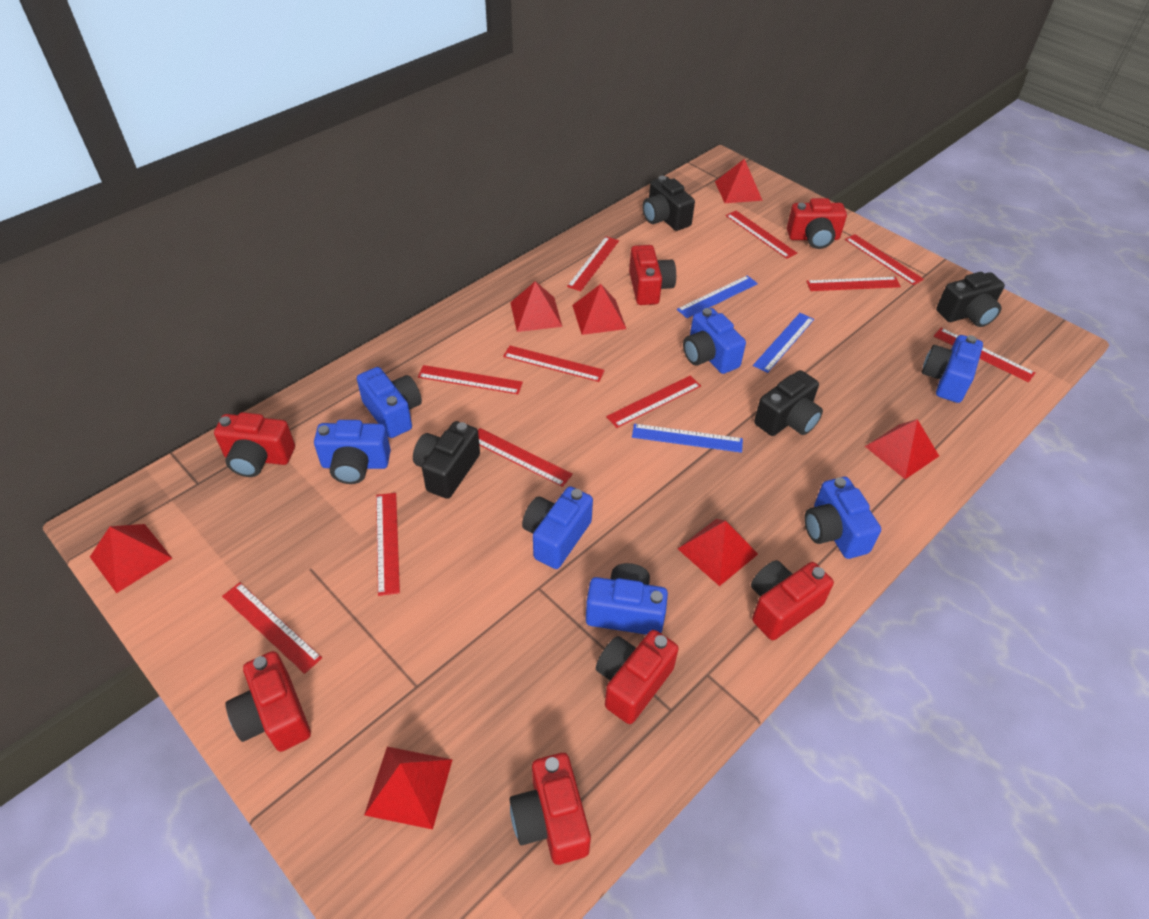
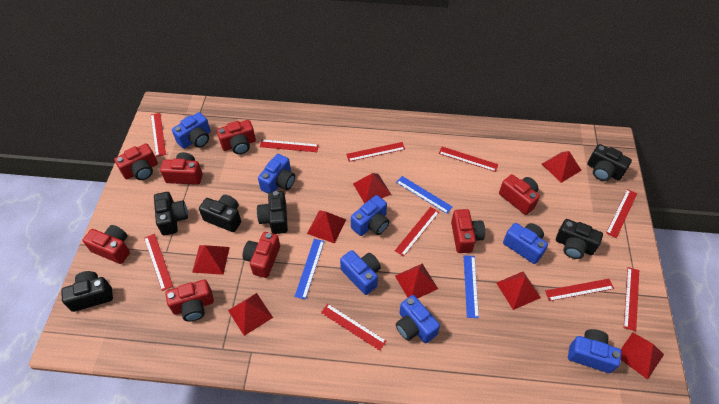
black camera: [413,421,480,499] [642,176,695,231] [754,370,823,436] [936,272,1005,327] = 4 -> [61,271,113,312] [154,192,188,235] [199,195,241,232] [257,191,288,234] [556,219,603,259] [587,144,632,181] = 6
red camera: [214,412,295,477] [225,651,311,752] [509,753,591,865] [596,630,679,724] [629,245,676,305] [751,560,834,640] [787,198,847,249] = 7 -> [82,225,130,264] [114,143,158,180] [160,152,203,185] [165,280,214,322] [217,120,256,154] [243,232,280,278] [451,209,485,253] [499,174,540,215] = 8
red pyramid: [90,524,172,593] [364,747,453,829] [510,281,562,332] [572,284,626,335] [678,519,758,586] [715,159,763,203] [865,419,939,479] = 7 -> [192,245,230,275] [228,293,273,336] [307,210,346,244] [353,173,391,203] [395,264,438,299] [496,272,541,310] [542,151,582,183] [621,332,664,380] = 8
red ruler: [222,582,322,674] [376,493,400,596] [418,365,523,394] [478,428,573,487] [503,346,605,382] [567,237,619,291] [606,375,701,428] [726,211,797,259] [806,277,901,291] [845,234,924,285] [934,328,1035,382] = 11 -> [144,234,173,291] [151,113,166,157] [260,139,319,152] [321,304,386,351] [346,142,405,162] [395,207,439,257] [439,147,498,172] [545,279,614,301] [606,189,637,238] [624,267,639,331] = 10

